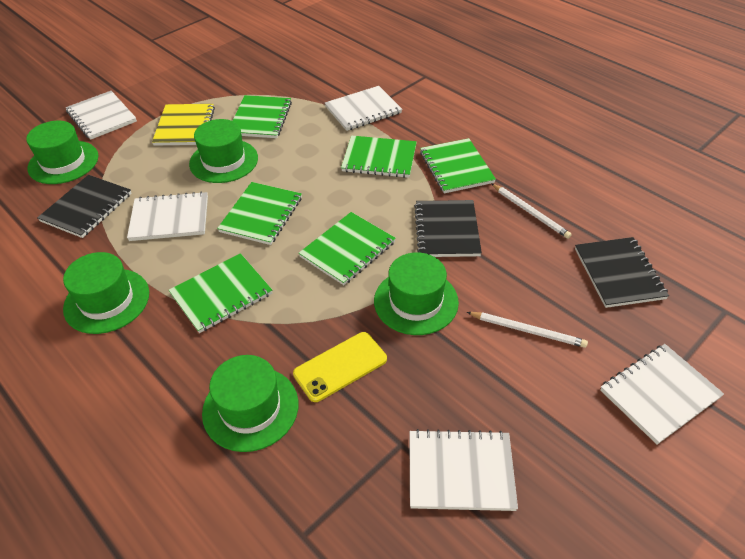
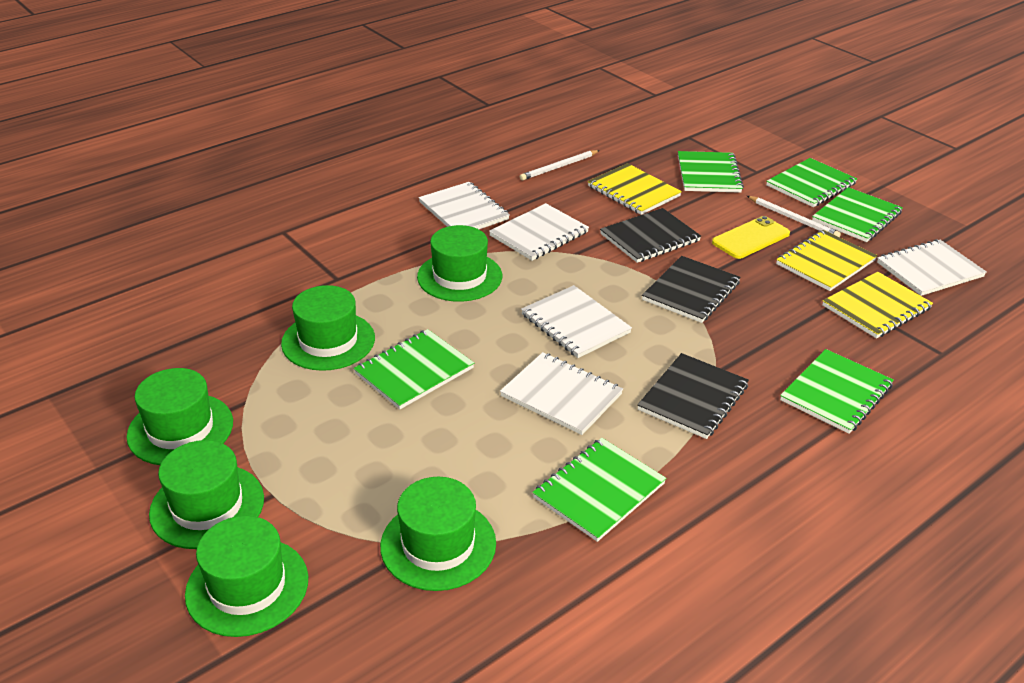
green hat: [26,121,98,184] [63,252,149,334] [189,119,258,183] [202,355,298,452] [374,252,459,335] = 5 -> [126,368,233,465] [149,440,264,549] [185,516,308,637] [281,285,375,371] [380,477,496,591] [417,225,502,302] = 6
yellow notebook: [152,104,215,146] = 1 -> [588,163,682,215] [776,230,878,291] [822,272,933,339] = 3

